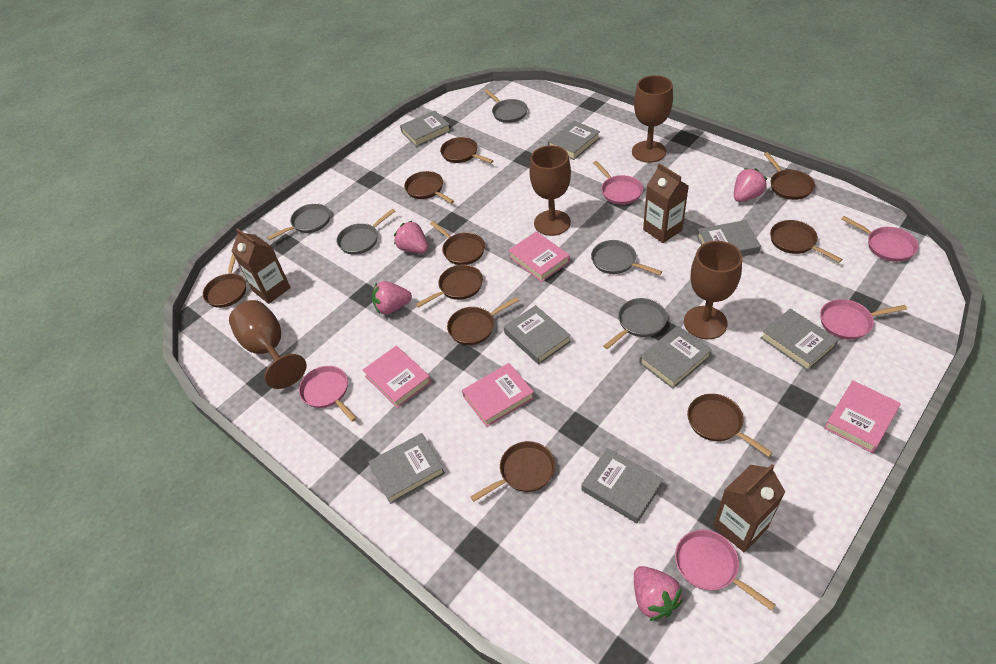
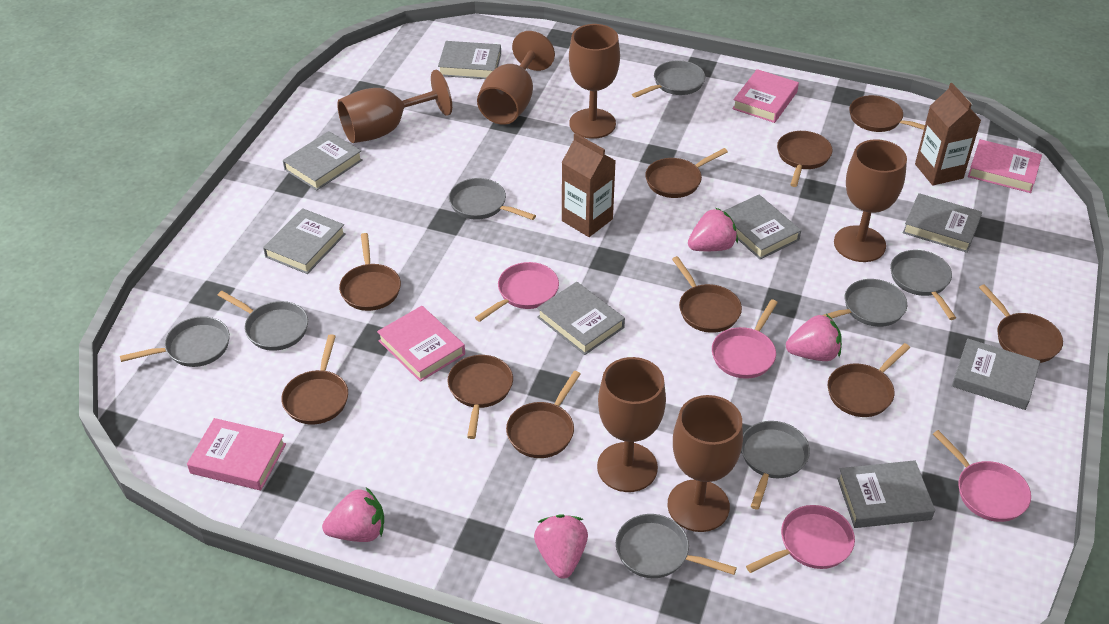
brown carton: [232,228,291,304] [643,163,689,243] [713,464,785,552] = 3 -> [562,133,616,237] [915,83,981,185] = 2
brown goblet: [229,300,307,389] [529,145,571,236] [632,75,673,163] [684,241,742,339] = 4 -> [337,70,452,143] [477,31,555,125] [569,24,620,139] [597,357,666,492] [668,395,743,532] [834,139,907,262] = 6
grey pan: [267,203,330,240] [337,209,395,255] [484,89,528,123] [591,240,662,275] [603,298,667,349] = 5 -> [120,316,230,367] [217,291,308,351] [449,178,536,220] [616,514,737,578] [632,60,705,98] [741,421,810,510] [823,279,907,327] [890,250,956,320] = 8
pink pan: [299,366,357,422] [593,161,643,205] [675,530,776,611] [820,299,907,340] [841,216,919,262] = 5 -> [475,262,559,322] [712,299,778,379] [746,505,855,573] [933,430,1031,522] = 4

